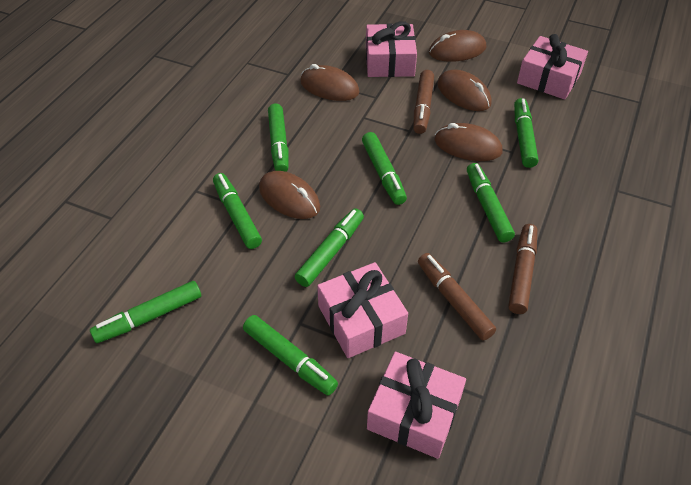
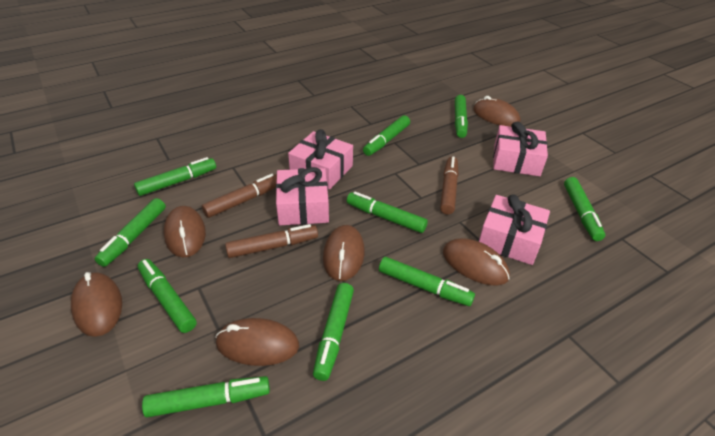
brown mouse: [259,171,320,219] [300,64,359,101] [429,30,486,62] [435,123,503,161] [437,70,492,111] = 5 -> [71,272,122,337] [164,206,206,257] [215,318,299,366] [323,225,365,281] [443,239,510,285] [473,96,520,127] = 6
green marker: [90,281,201,343] [213,173,262,249] [243,315,338,396] [268,104,288,172] [295,209,364,287] [362,132,407,205] [467,163,515,243] [514,98,539,168] = 8 -> [95,198,166,267] [134,157,216,196] [138,259,197,333] [142,376,270,417] [313,283,354,381] [347,192,428,233] [363,115,410,156] [379,257,475,306] [455,95,468,138] [564,177,606,241] = 10

